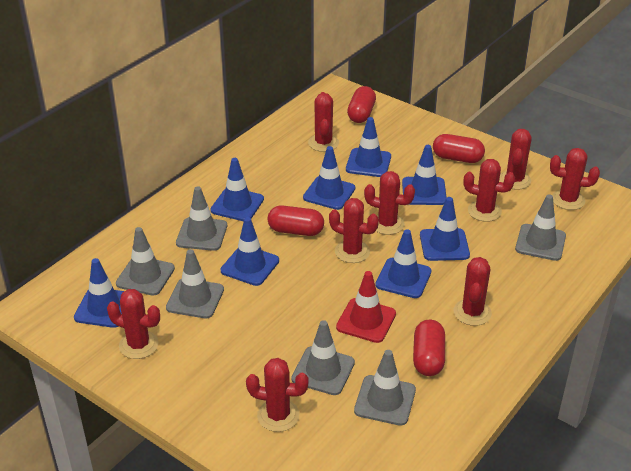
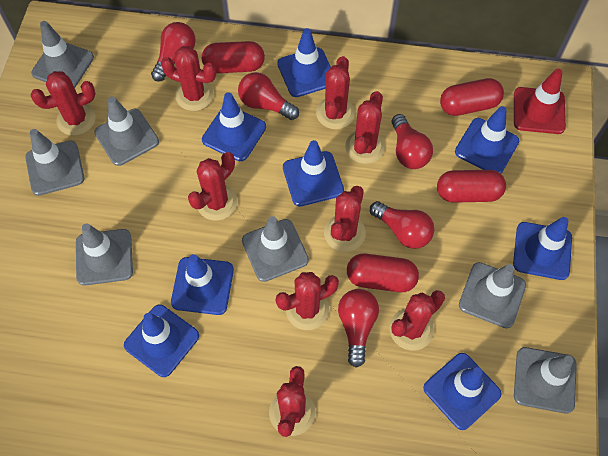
grey traffic cone: [116,227,175,296] [166,249,224,318] [176,186,227,251] [291,320,355,395] [354,350,416,426] [515,194,566,261] = 6 -> [25,129,85,196] [31,21,94,88] [76,224,133,286] [94,96,159,166] [242,216,309,282] [459,262,526,329] [514,347,577,413] = 7
red light bulb: none = 0 -> [151,22,196,82] [238,72,299,120] [338,289,379,368] [370,201,434,249] [392,114,433,169] = 5

